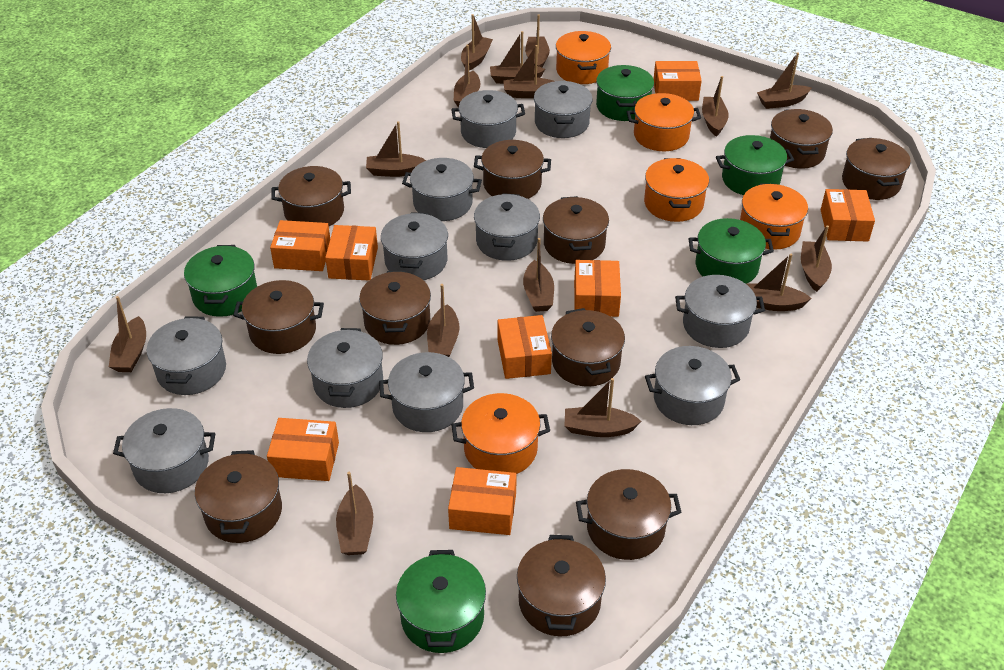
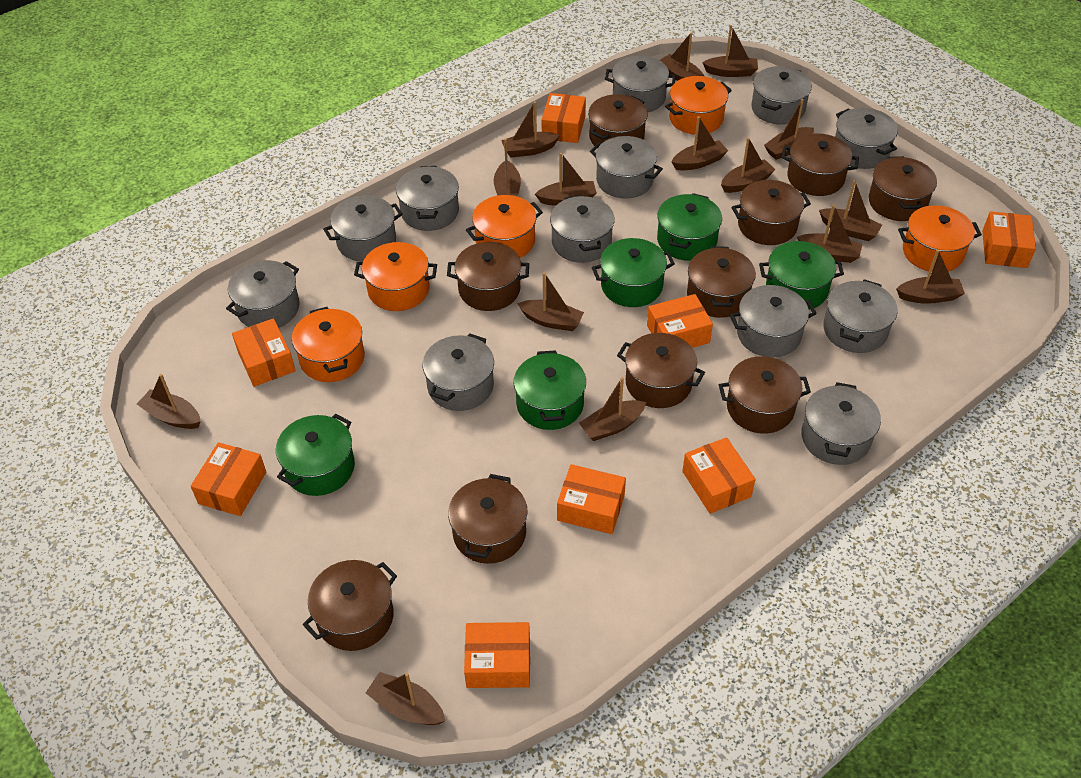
brown pot: [195,450,282,543] [233,280,324,354] [271,166,351,226] [359,270,431,345] [474,140,551,199] [517,535,606,636] [543,196,609,264] [551,308,625,387] [576,469,681,560] [770,109,833,169] [842,138,911,200] = 11 -> [303,560,397,651] [447,242,529,311] [448,474,528,564] [588,94,648,149] [617,333,705,408] [687,246,756,318] [719,356,811,434] [732,180,811,245] [782,133,859,196] [869,156,937,221] = 10
grey pot: [113,408,215,493] [147,317,226,395] [307,328,383,408] [379,352,474,432] [381,212,448,280] [402,158,482,221] [451,90,525,148] [474,193,540,261] [534,81,593,138] [645,346,740,425] [675,275,765,348] = 11 -> [226,260,300,328] [323,195,403,261] [396,166,459,231] [423,333,494,411] [550,195,615,263] [590,136,663,199] [605,56,676,113] [730,285,817,357] [751,66,812,125] [801,382,881,465] [823,279,898,353] [835,108,898,169] = 12

